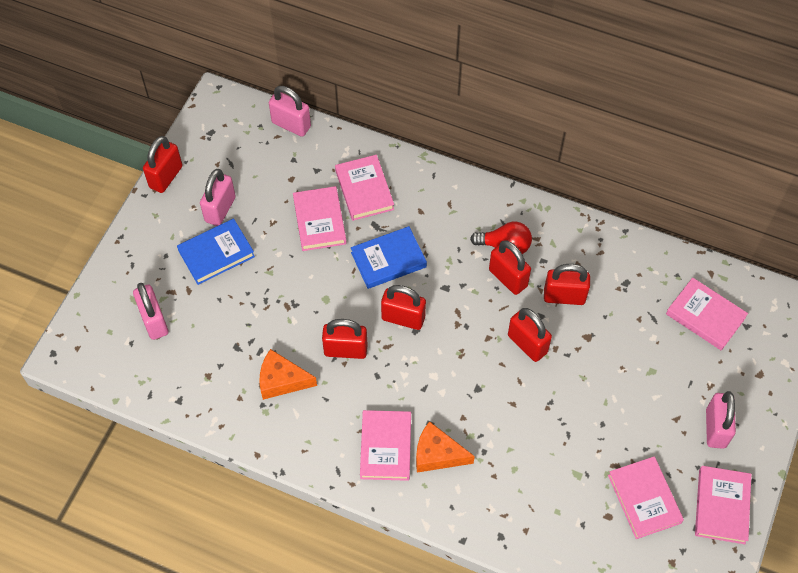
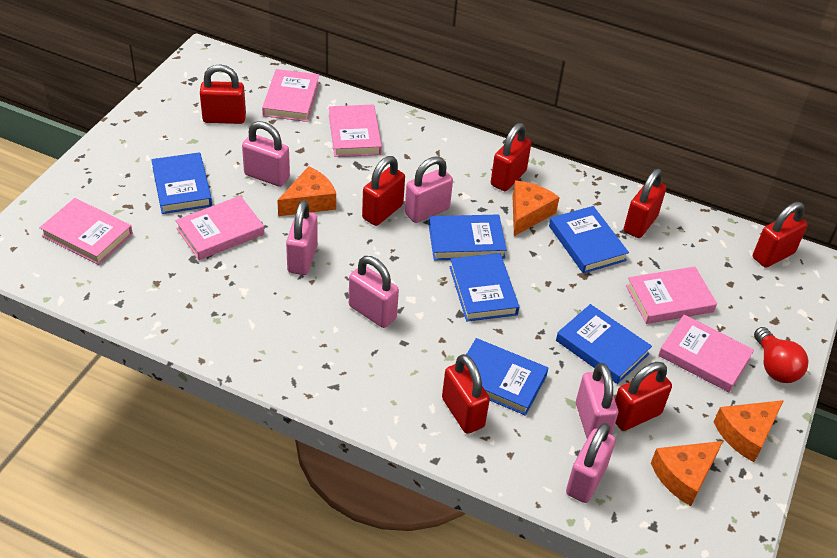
blue book: [177,218,255,285] [351,226,427,289] = 2 -> [151,152,212,214] [429,215,507,260] [450,253,519,321] [466,338,548,416] [549,206,629,274] [556,304,652,384] = 6
orange cheese: [259,349,317,400] [416,421,475,473] = 2 -> [277,166,336,216] [512,181,560,236] [651,441,723,506] [714,400,784,462] = 4
pink padlock: [133,283,168,340] [200,169,236,226] [269,86,311,137] [706,391,736,449] = 4 -> [242,121,290,187] [286,200,318,275] [349,256,399,328] [405,156,453,223] [566,423,616,503] [576,363,618,439] = 6
red padlock: [143,136,182,193] [322,319,368,359] [381,285,426,330] [489,240,531,295] [508,308,552,362] [544,264,590,305] = 6 -> [200,64,246,124] [362,156,405,226] [442,354,490,434] [491,123,531,191] [615,362,672,431] [624,169,666,238] [753,202,808,268] = 7

